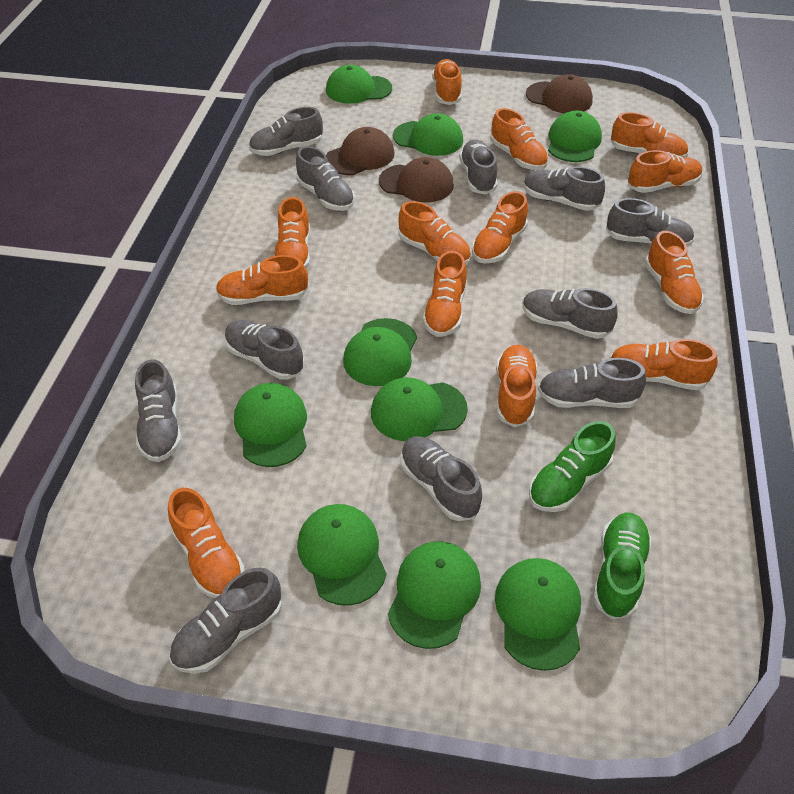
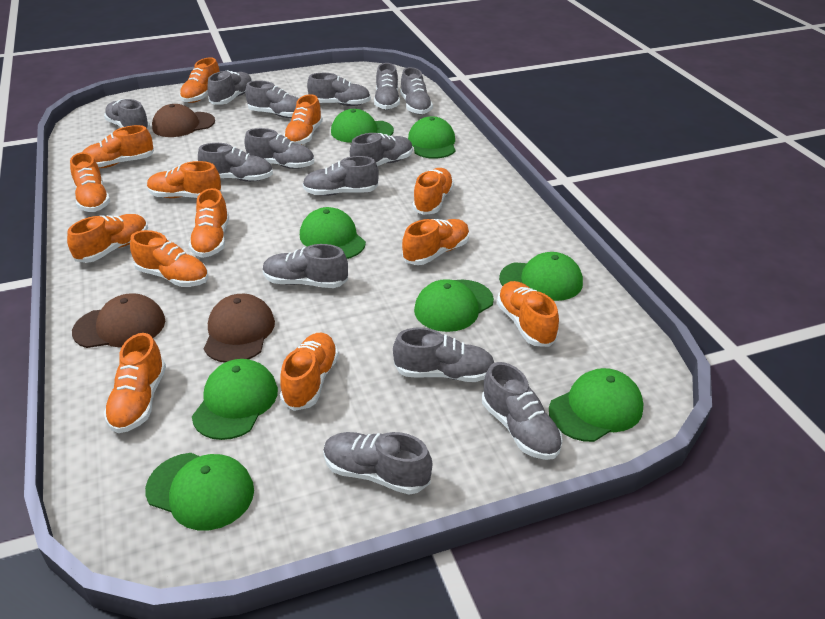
green cap: [234,383,307,467] [297,504,387,606] [326,65,392,104] [343,318,417,386] [371,377,468,441] [388,541,481,649] [393,113,463,156] [495,558,581,671] [548,111,602,162] = 9 -> [145,453,254,530] [192,359,278,440] [300,207,366,259] [331,109,394,143] [408,116,456,159] [414,279,494,332] [499,252,583,301] [549,368,643,442] = 8
green shoe: [529,421,616,512] [593,513,652,620] = 2 -> none = 0
grey shoe: [135,359,182,462] [169,567,282,674] [224,320,304,380] [249,107,323,156] [296,146,355,211] [400,436,482,521] [459,139,498,194] [522,288,618,339] [523,166,605,211] [538,358,646,408] [606,198,694,247] = 11 -> [104,99,150,130] [198,143,273,182] [207,70,252,105] [244,128,314,169] [245,80,299,118] [263,244,348,288] [303,156,379,196] [307,73,371,106] [323,432,432,495] [350,133,413,166] [374,63,400,110] [393,327,494,382] [400,67,433,114] [482,362,563,460] = 14

